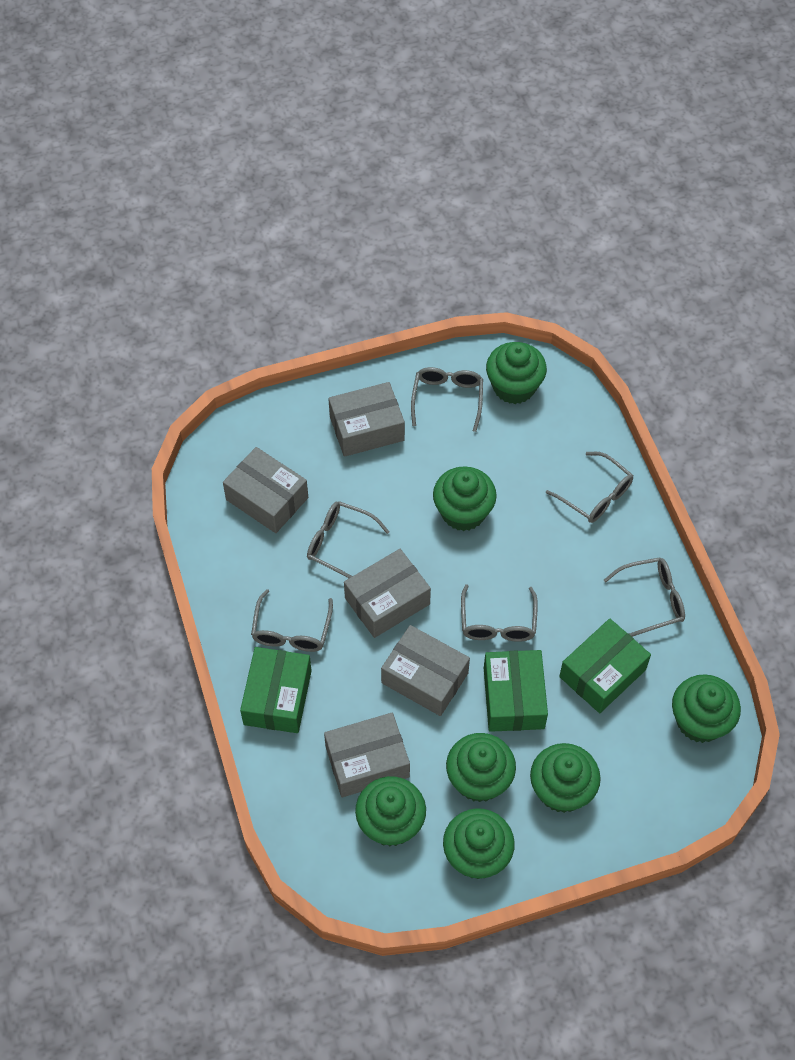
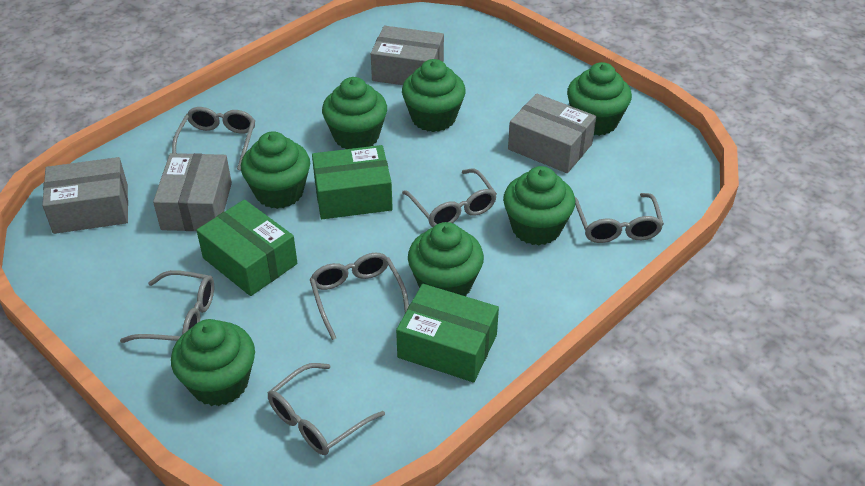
grey box: [223,447,308,533] [324,713,410,797] [328,382,405,457] [344,549,431,638] [381,625,470,716] = 5 -> [42,157,128,234] [153,153,232,231] [371,26,444,85] [508,93,596,173] = 4

